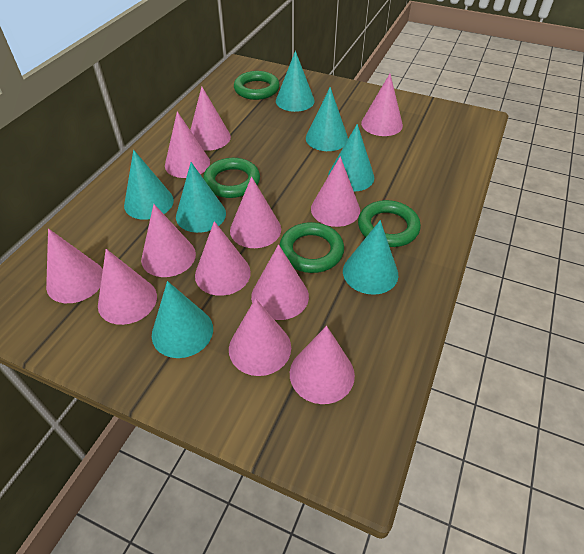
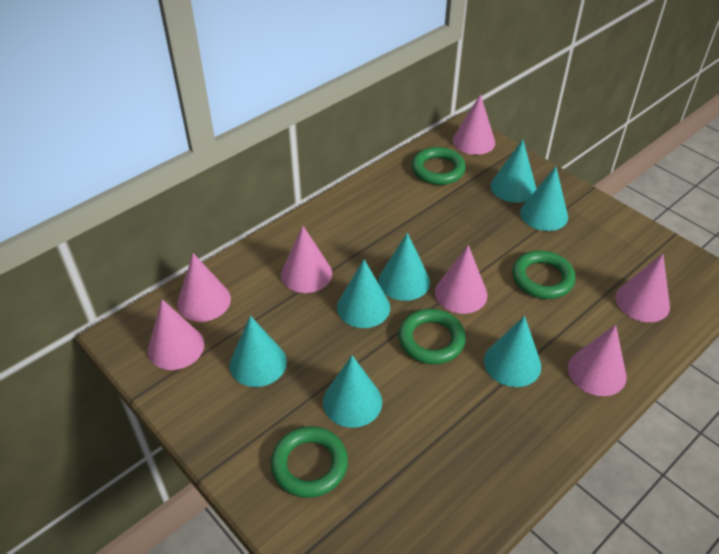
pink cone: [46,229,103,303] [98,249,157,325] [141,204,196,277] [165,111,210,178] [190,87,231,151] [195,221,251,296] [229,298,291,376] [230,177,281,248] [251,244,309,320] [290,326,355,404] [311,156,360,227] [361,74,403,136] = 12 -> [148,299,204,370] [177,253,231,322] [281,226,332,293] [435,245,487,314] [453,94,495,155] [568,325,627,396] [615,254,670,322] = 7

